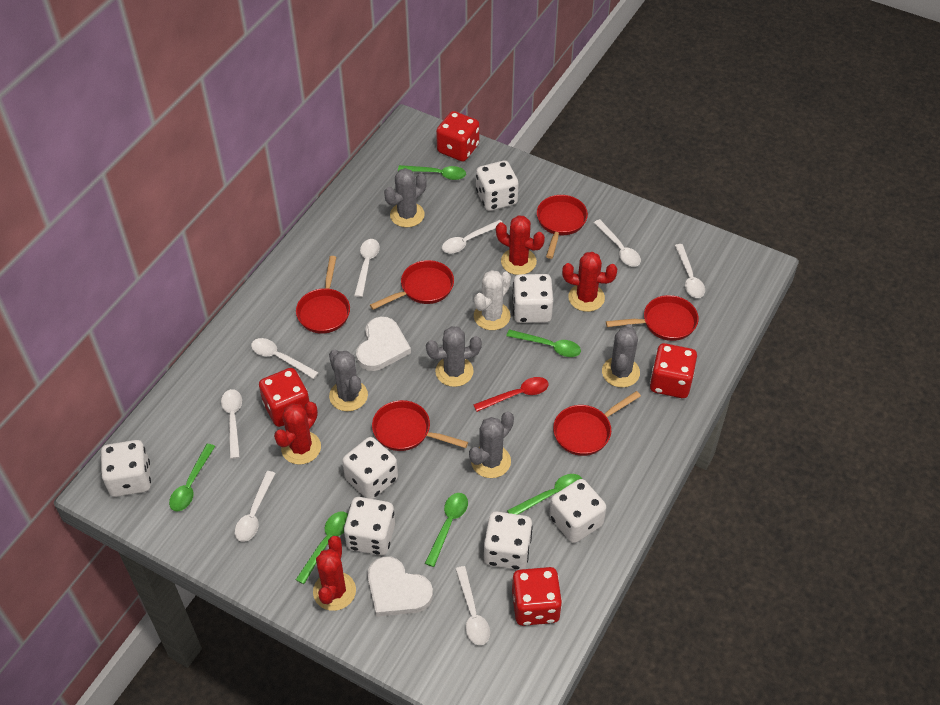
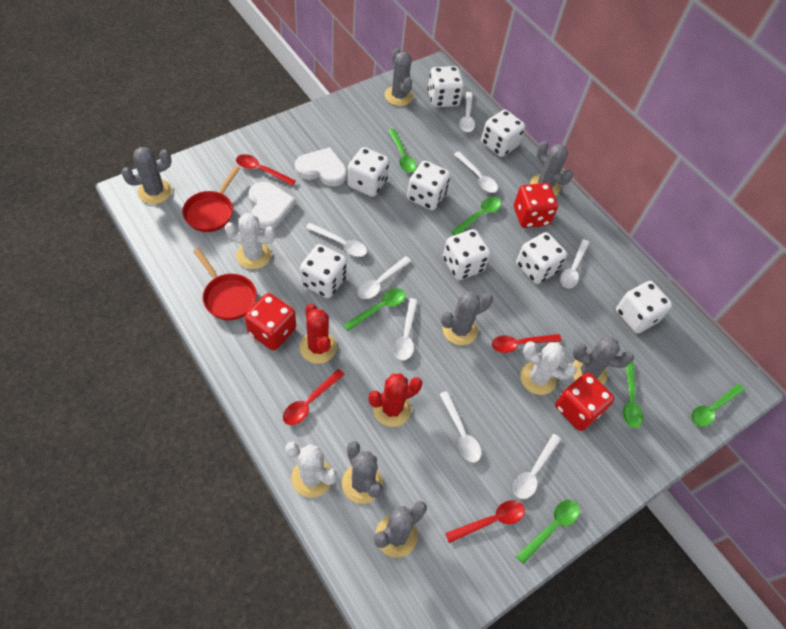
grey cactus: [329,349,368,411] [384,168,427,227] [426,326,482,387] [469,411,514,478] [602,324,640,388] = 5 -> [121,147,172,204] [342,441,383,504] [374,501,427,558] [385,48,413,106] [441,292,493,345] [530,140,573,196] [573,337,634,385] = 7
red cactus: [274,402,321,465] [313,536,356,611] [496,215,545,275] [562,252,618,312] = 4 -> [300,304,337,364] [368,373,422,427] = 2
red dice: [259,368,309,427] [436,111,480,162] [512,567,562,626] [650,343,697,398] = 4 -> [244,293,296,351] [514,183,558,228] [555,373,614,431] = 3
red pan: [296,256,350,334] [370,260,454,310] [372,400,468,451] [537,195,588,259] [553,391,641,456] [606,295,699,341] = 6 -> [182,166,240,232] [193,248,257,320] = 2
red spoon: [473,377,549,412] = 1 -> [236,154,296,186] [283,369,345,425] [445,500,525,543] [492,334,562,353] = 4
white cactus: [474,270,511,330] = 1 -> [225,213,276,269] [285,441,337,498] [520,341,577,395] = 3
white dice: [101,440,151,497] [342,437,398,499] [344,497,395,556] [476,160,518,211] [484,511,533,570] [512,274,553,323] [549,479,606,543] = 7 -> [300,244,347,298] [347,147,389,197] [407,161,450,210] [428,66,464,107] [443,229,491,280] [481,110,525,157] [516,232,567,284] [616,281,672,333] = 8

